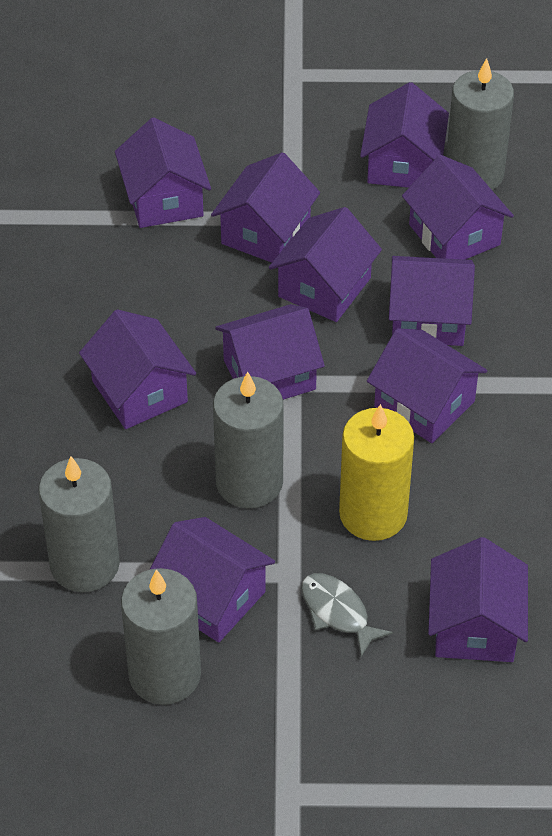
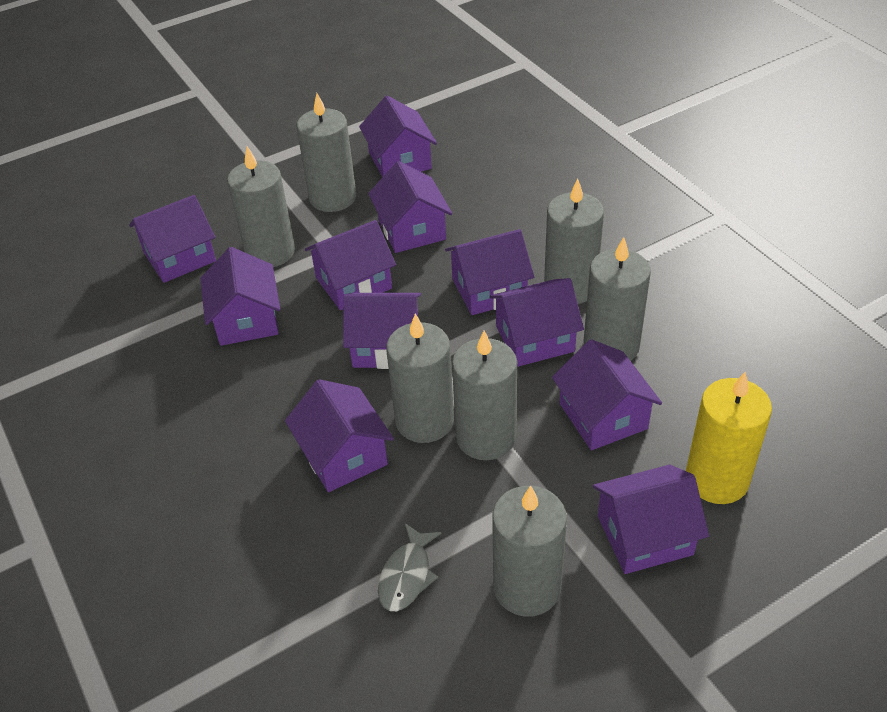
grey candle: [38,456,120,592] [121,568,201,705] [213,371,284,508] [446,58,514,190] = 4 -> [227,146,295,267] [296,93,356,212] [386,313,454,443] [452,331,517,460] [492,485,567,617] [544,179,604,304] [583,237,651,361] = 7

